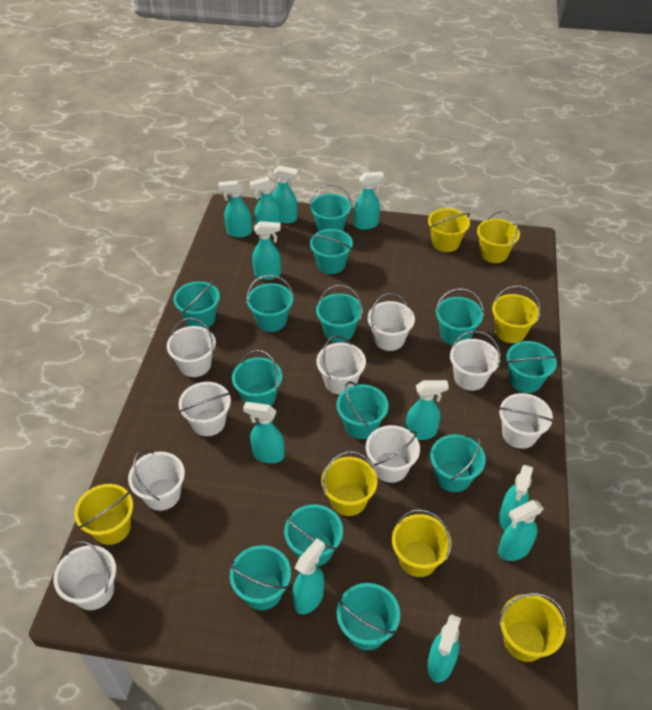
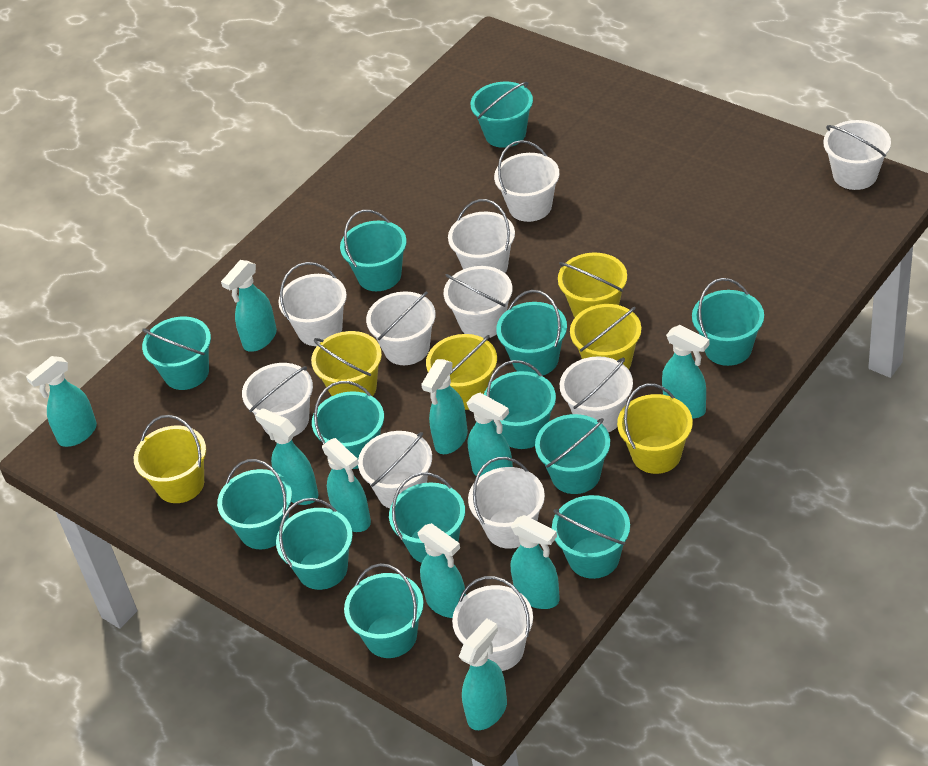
turquoise spray bottle: [218,180,252,237] [243,402,284,463] [250,177,281,229] [252,221,281,280] [272,166,298,223] [292,538,325,614] [354,172,384,230] [406,380,449,440] [427,615,461,682] [498,500,544,561] [499,465,533,530] = 11 -> [26,356,97,447] [221,260,277,351] [255,408,318,505] [322,438,371,532] [417,523,466,618] [421,359,468,454] [459,618,507,730] [467,393,513,477] [511,515,560,609] [662,325,710,419] = 10
white bucket: [53,541,116,610] [128,450,185,511] [167,318,216,377] [179,382,231,436] [316,335,366,395] [366,425,420,483] [368,293,415,351] [450,331,500,391] [499,393,553,449] = 9 -> [242,363,313,437] [278,262,347,346] [358,431,432,509] [366,291,436,365] [444,266,512,338] [448,199,515,273] [452,576,533,671] [468,457,545,549] [494,140,559,222] [560,356,633,432] [823,120,891,190] = 11
yellow bucket: [74,484,133,545] [321,451,378,516] [392,509,452,577] [428,208,470,252] [477,210,520,263] [492,286,540,343] [499,593,566,662] = 7 -> [134,415,206,503] [311,331,382,397] [426,334,497,410] [558,253,627,317] [570,304,641,370] [617,383,693,474] = 6

